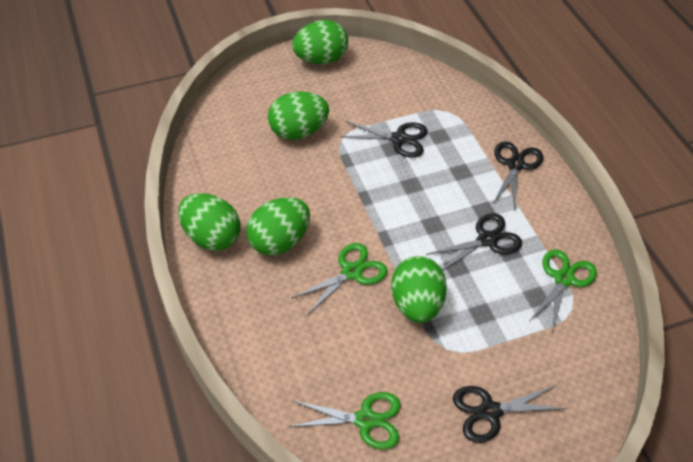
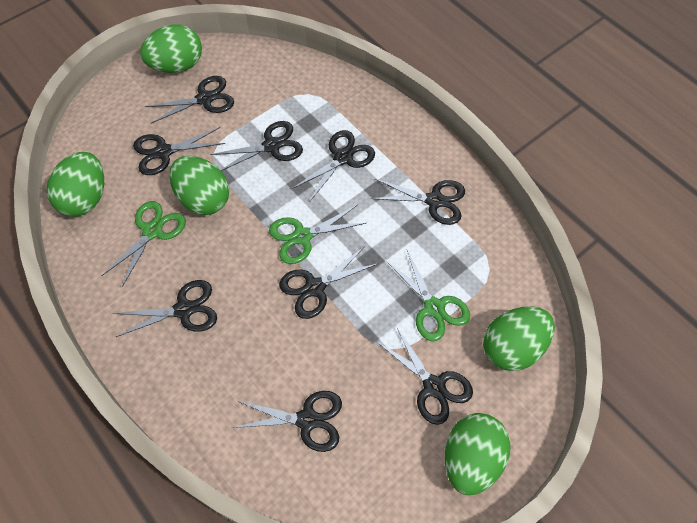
black scissors: [340,121,428,158] [426,213,522,271] [453,385,567,443] [492,141,543,208] = 4 -> [113,280,217,337] [133,127,225,175] [145,76,234,123] [210,121,303,171] [232,391,342,452] [279,246,379,319] [292,130,375,201] [370,179,465,225] [376,326,473,425] = 9

